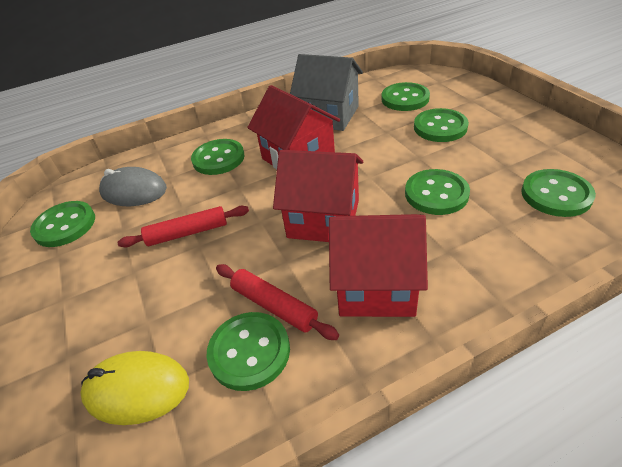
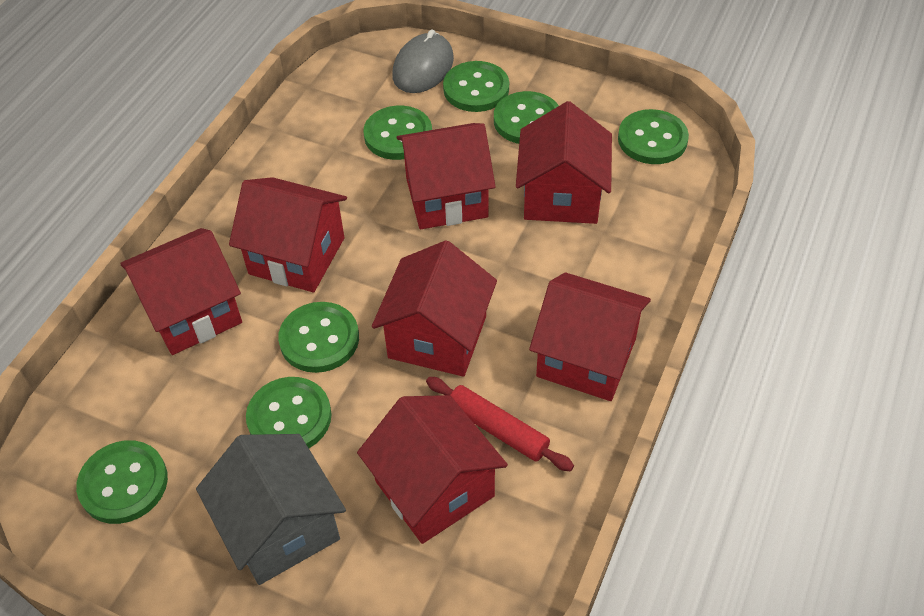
red house: [247,85,340,170] [273,150,363,242] [329,214,428,317] = 3 -> [120,228,242,355] [229,177,347,292] [357,395,508,544] [372,240,497,377] [397,123,496,229] [516,101,612,224] [529,272,651,401] = 7
red rolling pin: [117,206,249,248] [216,264,339,340] = 2 -> [426,377,574,471] = 1
yellow mouse: [80,351,189,425] = 1 -> none = 0

